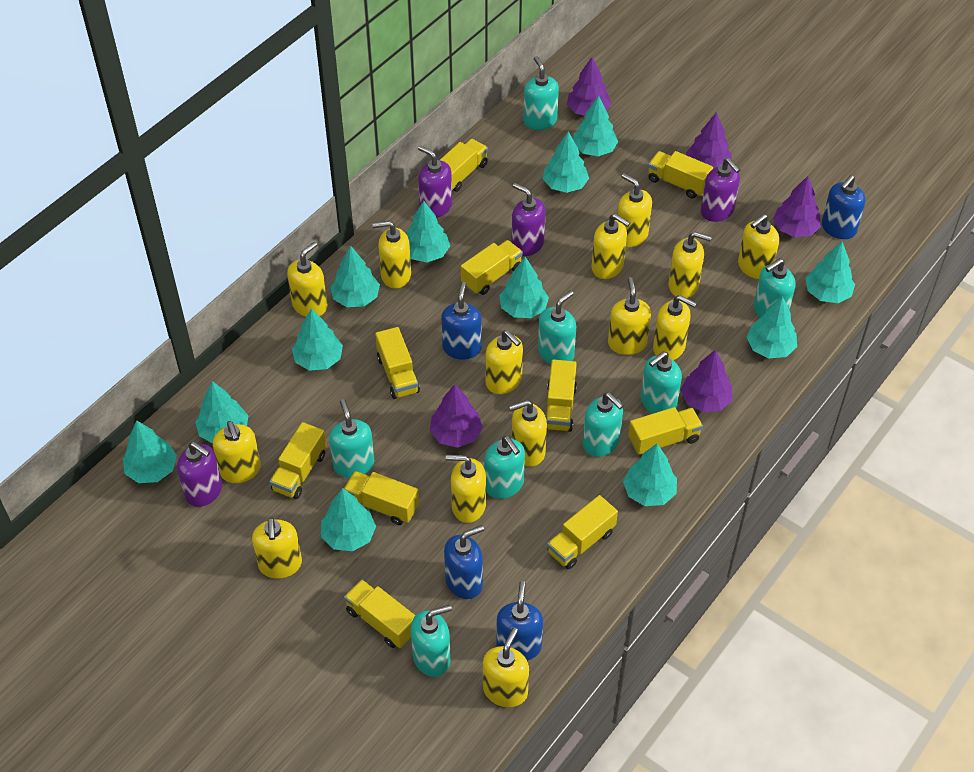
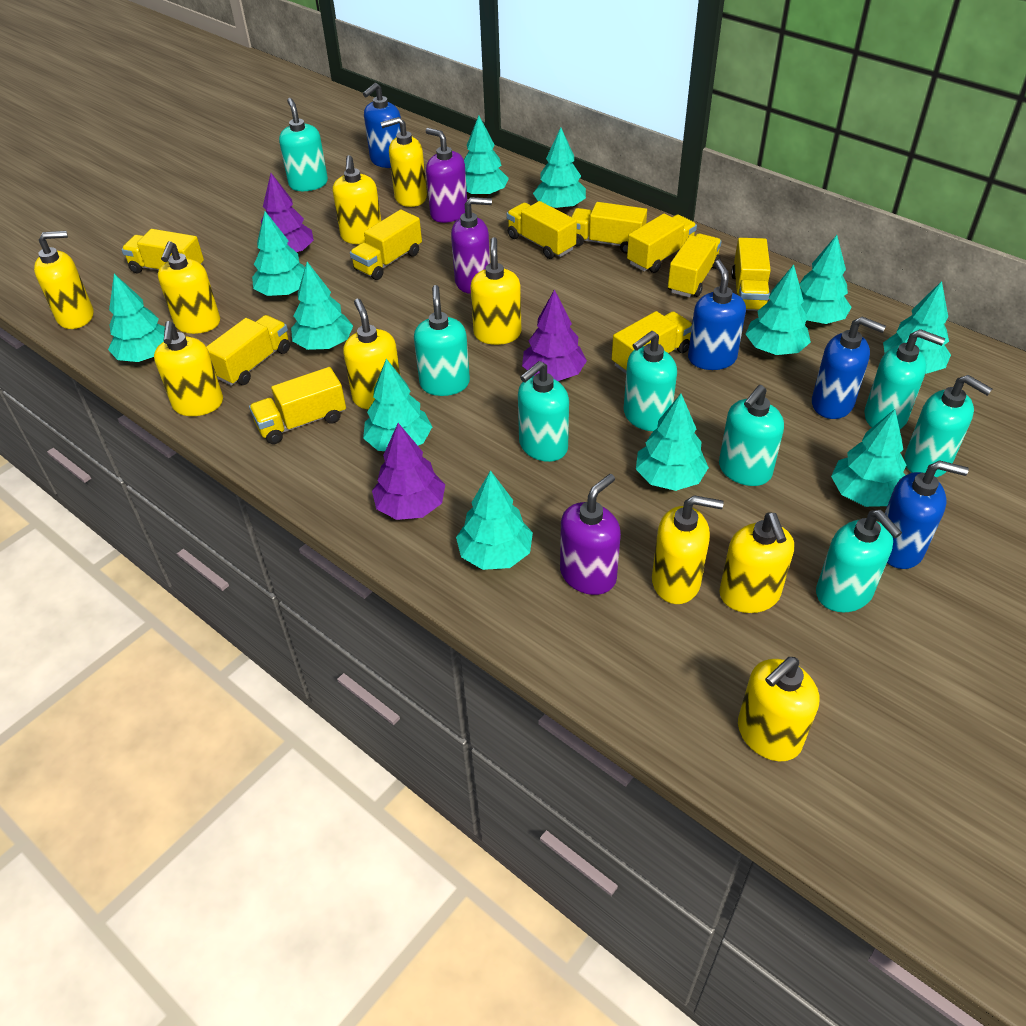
purple soap dispenser: [177,442,222,507] [418,145,452,218] [511,183,546,256] [701,158,740,222] = 4 -> [426,128,467,223] [451,197,492,294] [560,474,621,595] = 3
purple tree: [430,384,483,448] [567,57,611,116] [681,350,732,412] [686,112,732,169] [773,176,821,237] = 5 -> [261,173,314,252] [372,423,445,520] [522,290,587,381] = 3
yellow soap dispenser: [213,421,261,483] [252,517,302,579] [287,242,327,317] [372,221,411,289] [446,455,486,523] [483,628,529,707] [485,330,523,394] [509,400,547,466] [591,214,630,279] [608,277,651,355] [618,173,652,247] [653,295,697,360] [668,232,712,298] [738,214,779,279] = 14 -> [34,231,93,329] [154,321,223,416] [158,241,220,334] [333,155,381,244] [343,299,400,409] [380,117,427,207] [470,237,521,345] [652,495,724,604] [719,512,794,613] [738,657,819,761] = 10

